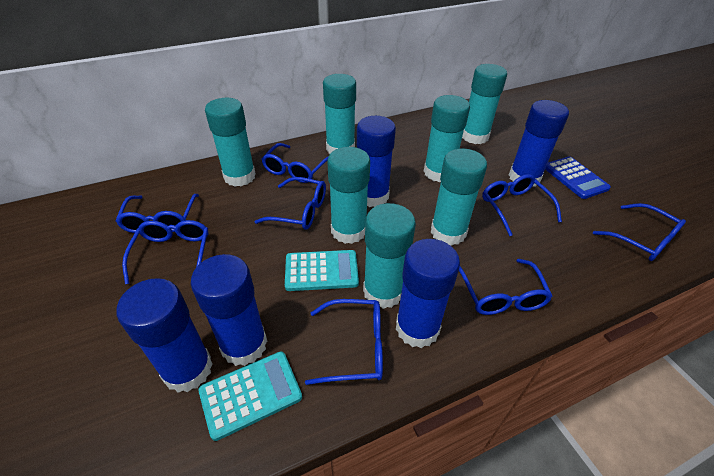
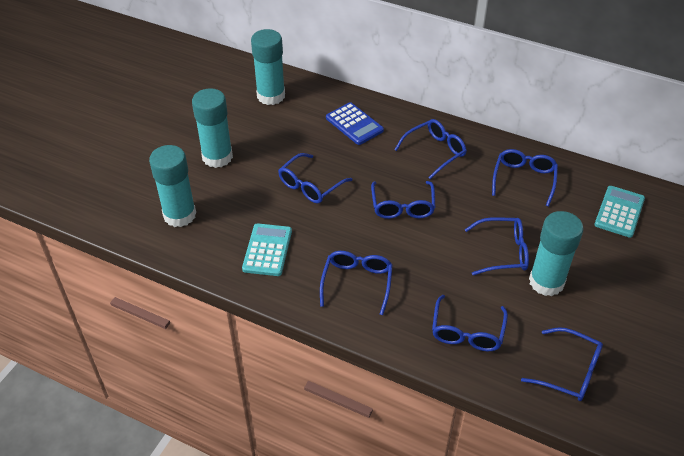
blue glue stick: [117,278,213,393] [191,254,267,366] [357,116,396,207] [396,239,460,348] [509,100,569,187] = 5 -> none = 0
turquoise glue stick: [205,98,256,187] [323,74,356,154] [327,147,370,244] [363,203,416,309] [424,95,470,182] [431,149,487,246] [462,64,507,144] = 7 -> [149,145,196,227] [192,88,233,168] [251,29,285,105] [529,211,584,296] = 4

